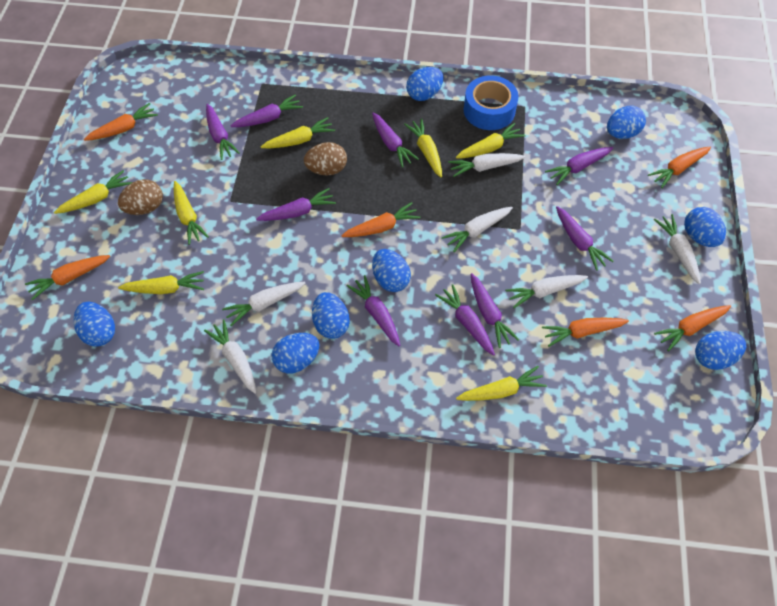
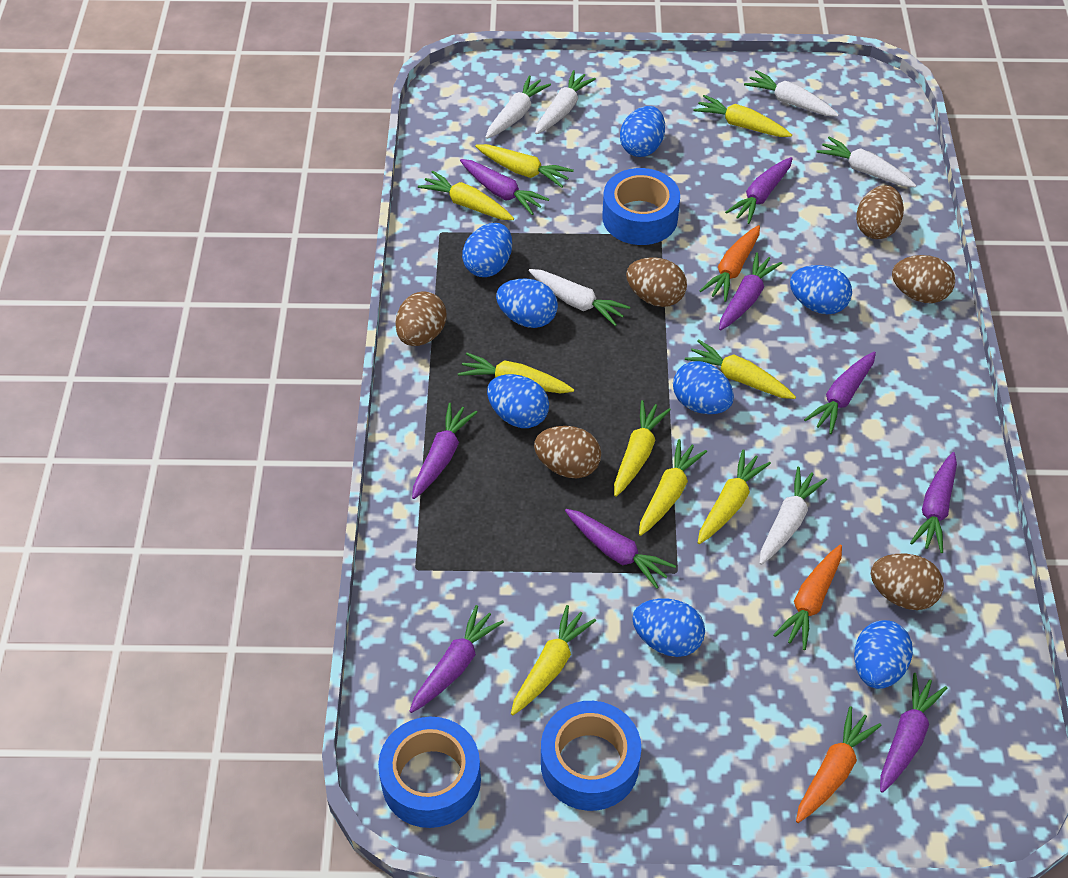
blue tape: [464,75,519,130] = 1 -> [378,717,481,828] [541,701,641,811] [602,168,680,245] = 3
brown egg: [118,179,163,215] [304,142,347,175] = 2 -> [395,291,446,346] [534,426,601,478] [626,258,687,307] [856,185,904,239] [871,554,944,610] [892,255,955,303] = 6
orange carrot: [25,255,110,300] [84,103,158,141] [341,202,420,237] [542,318,629,347] [648,147,711,188] [654,305,731,351] = 6 -> [700,225,760,302] [773,545,842,650] [796,706,882,823] = 3
yellow carrot: [54,170,132,214] [118,271,204,294] [174,181,209,245] [261,117,335,149] [404,118,442,177] [456,123,526,159] [456,366,547,401] = 7 -> [418,171,514,220] [458,353,574,394] [475,144,574,188] [511,605,596,715] [614,400,671,497] [639,439,707,536] [685,339,796,399] [694,95,792,137] [698,450,771,544] = 9

